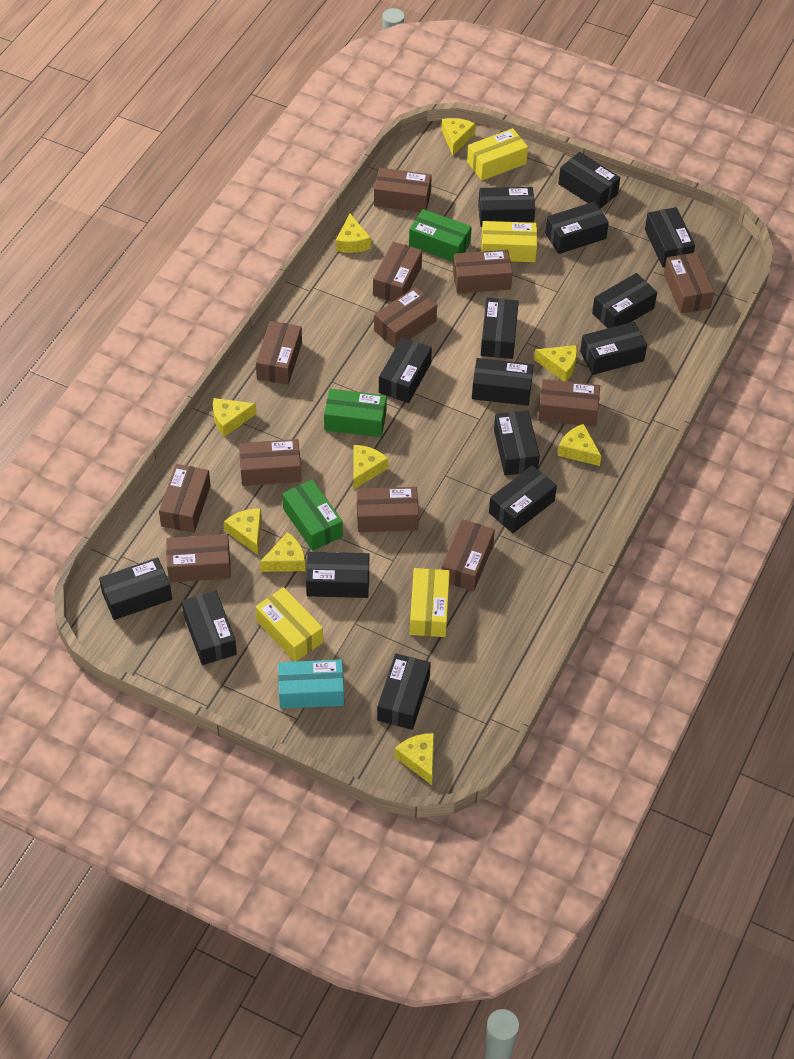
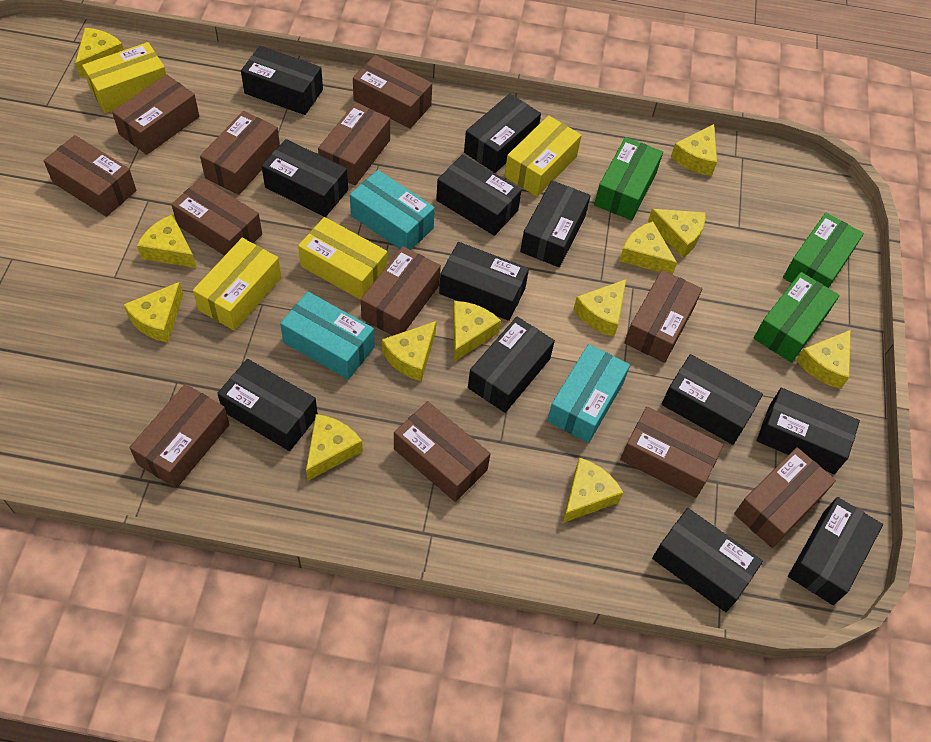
black box: [99,557,172,620] [182,590,237,665] [306,552,369,598] [377,653,431,730] [379,337,432,403] [472,358,534,406] [478,187,535,227] [481,298,519,359] [489,465,557,533] [494,410,540,476] [545,202,609,254] [558,152,620,209] [580,322,647,375] [592,273,657,328] [645,207,695,267] = 15 -> [217,359,318,451] [241,46,323,115] [262,139,348,217] [436,155,522,236] [439,242,529,321] [464,94,541,173] [468,317,555,413] [520,180,591,267] [652,508,763,612] [662,354,763,445] [757,388,860,474] [788,497,883,605] = 12
turquoise box: [278,659,344,709] = 1 -> [280,292,374,380] [350,170,435,250] [547,344,630,443] = 3
yellow cheese: [213,398,256,437] [224,508,262,555] [260,532,306,572] [336,214,371,253] [353,445,388,489] [395,733,434,785] [442,118,475,155] [534,345,577,381] [558,424,601,466] = 9 -> [75,28,124,78] [123,282,183,343] [137,214,196,268] [306,414,363,481] [382,321,436,381] [453,301,501,362] [562,458,624,523] [574,279,626,337] [619,221,677,274] [648,209,706,258] [671,124,717,176] [796,330,851,389] = 12

